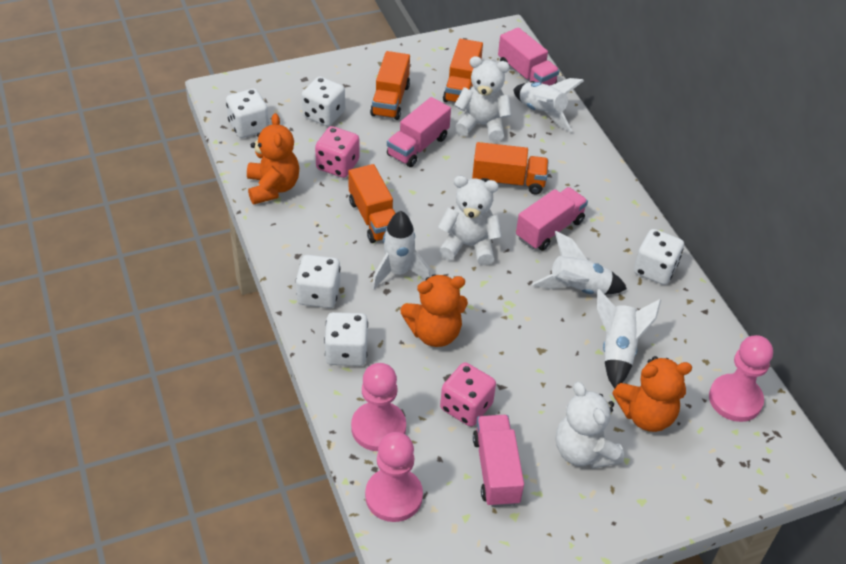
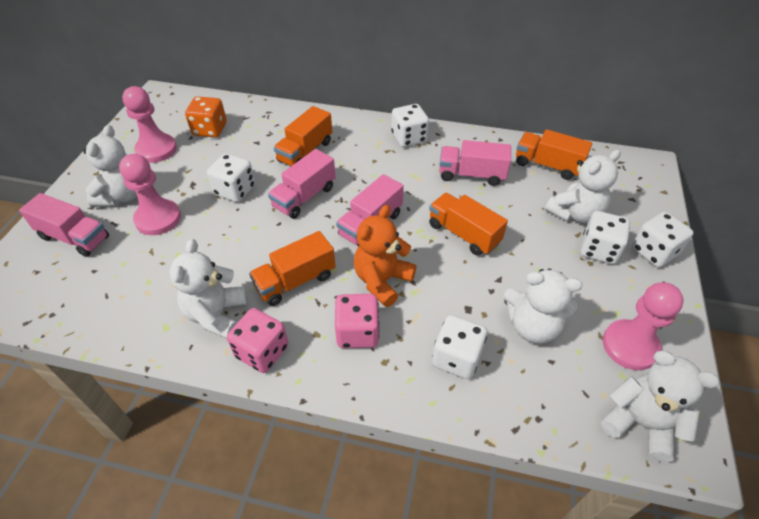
orange dice: none = 0 -> [185,96,227,137] = 1
orange teddy bear: [247,113,299,205] [400,274,468,347] [612,356,692,432] = 3 -> [354,205,416,307] = 1
white rocket: [372,211,430,290] [513,78,584,132] [532,231,627,294] [597,289,661,389] = 4 -> none = 0
white teddy bear: [438,176,502,266] [454,56,512,142] [556,382,624,468] = 3 -> [83,125,137,207] [169,239,248,338] [504,269,582,344] [545,149,621,223] [601,351,720,462] = 5

